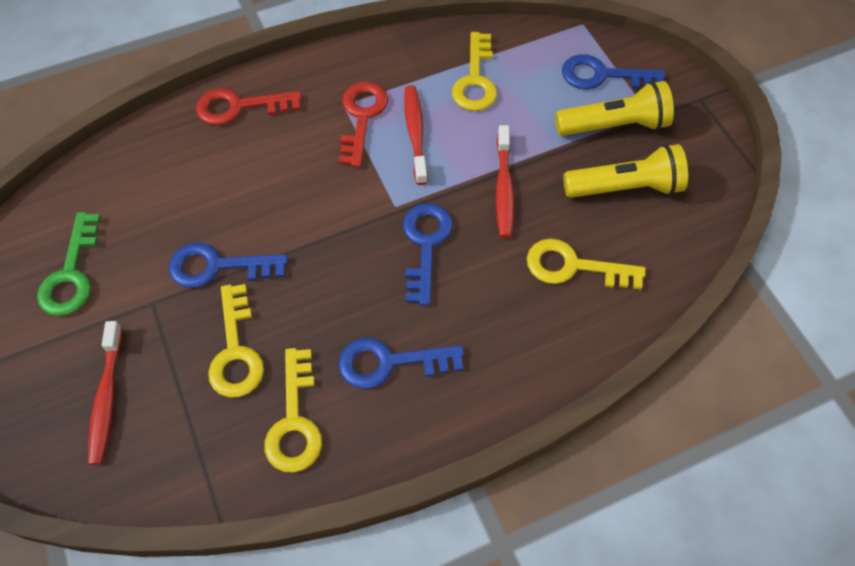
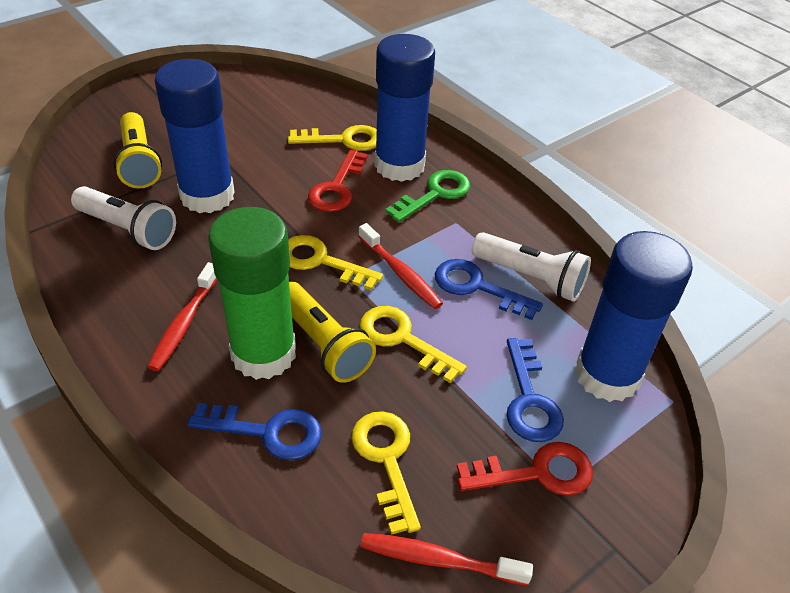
blue glue stick: none = 0 -> [155,59,235,213] [375,34,435,182] [575,231,693,402] = 3
blue key: [169,242,288,288] [338,338,464,389] [403,203,453,306] [562,54,665,90] = 4 -> [188,403,322,460] [435,259,543,320] [506,338,564,442] = 3
green glue stick: none = 0 -> [208,207,296,380] = 1
white flashlight: none = 0 -> [71,186,176,250] [472,232,591,302] = 2

